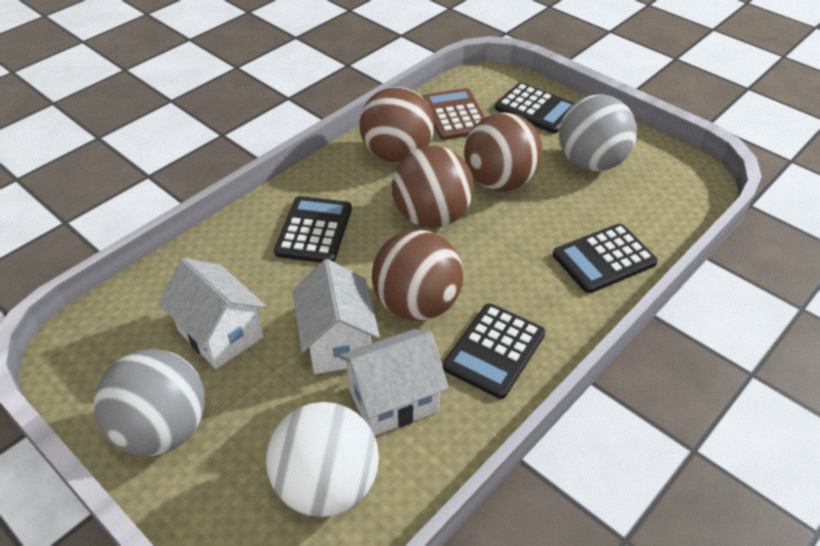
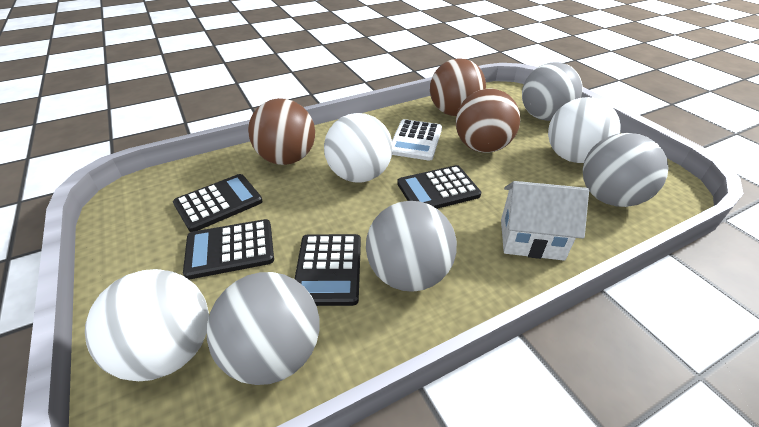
brown ball: [359,87,434,163] [372,230,463,321] [392,146,474,228] [464,112,543,191] = 4 -> [248,98,315,165] [430,58,486,116] [456,88,520,153] = 3
brown calculator: [423,88,485,140] = 1 -> none = 0
grey ball: [93,349,205,456] [559,94,637,171] = 2 -> [207,272,319,385] [366,201,457,292] [522,62,583,121] [583,133,668,207] = 4
white ball: [266,402,379,517] = 1 -> [85,269,209,381] [324,113,393,182] [548,97,621,163] = 3
white calculator: none = 0 -> [392,119,442,161] = 1
white house: [158,258,266,369] [292,259,380,374] [339,329,449,436] = 3 -> [501,181,589,261] = 1

